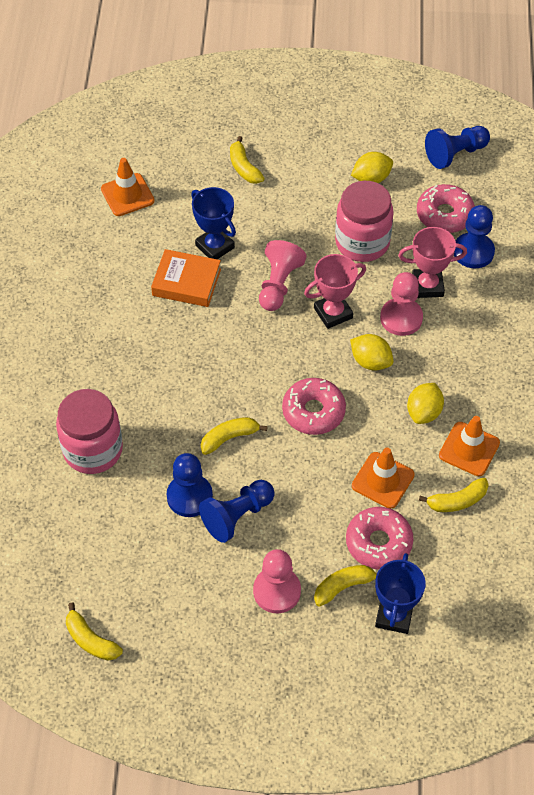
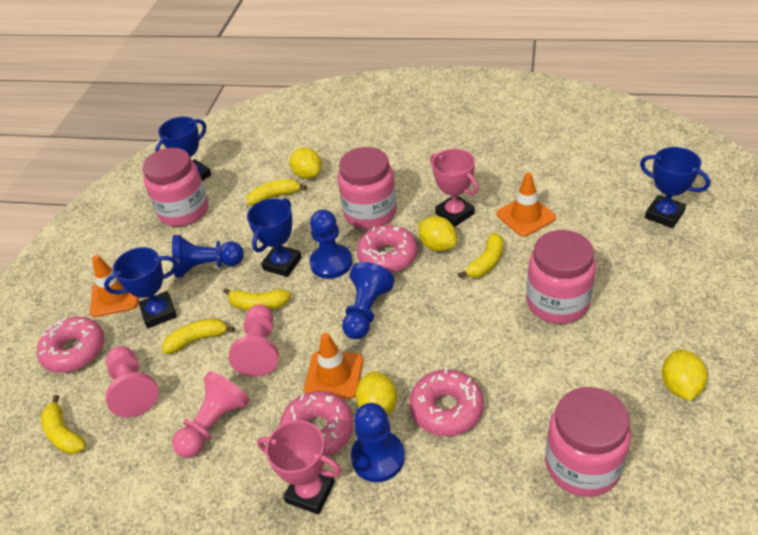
blue trophy: [191,187,236,259] [375,553,426,634] = 2 -> [104,247,178,328] [155,117,211,181] [247,198,302,277] [640,147,710,228] = 4
orange book: [151,249,221,307] = 1 -> none = 0
pink donut: [282,378,346,435] [346,507,414,570] [417,184,475,233] = 3 -> [37,317,105,373] [279,391,354,457] [356,225,418,273] [409,368,484,436] = 4
pink jar: [56,389,123,474] [335,181,394,262] = 2 -> [142,148,208,227] [338,147,397,229] [526,230,596,324] [545,387,631,497] = 4
yellow lemon: [350,334,394,371] [351,152,393,183] [407,383,444,424] = 3 -> [290,147,322,179] [356,371,397,416] [418,216,457,252] [662,349,708,401] = 4

